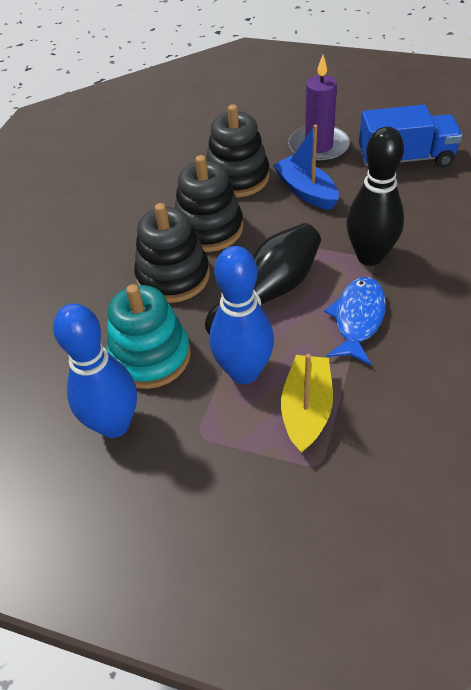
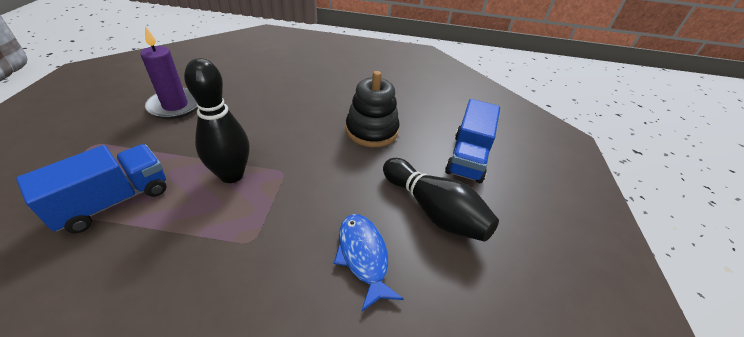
black stacking toy: [134,203,210,303] [175,155,243,252] [206,105,270,198] = 3 -> [346,71,400,147] = 1
blue boat: [273,125,339,210] = 1 -> none = 0
blue bowling pin: [53,303,137,438] [210,246,274,384] = 2 -> none = 0
blue truck: [359,105,463,167] = 1 -> [16,144,167,233] [445,99,500,183] = 2
turquoise stacking toy: [107,284,191,389] = 1 -> none = 0
yellow boat: [281,354,333,453] = 1 -> none = 0

